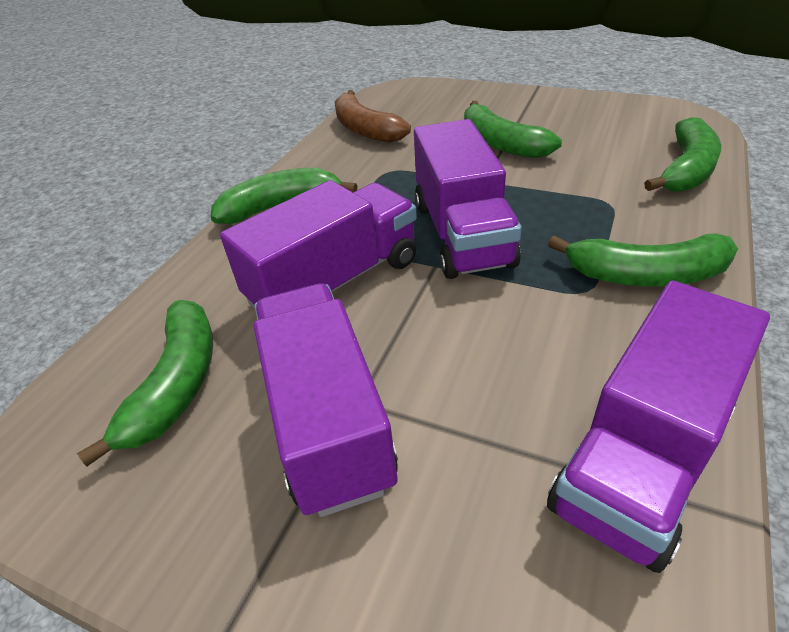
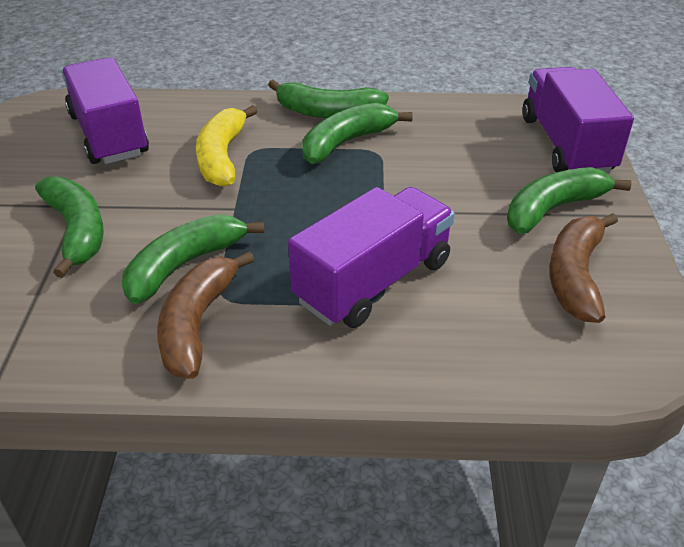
brown banana: [334,90,411,143] = 1 -> [157,251,255,379] [549,213,618,323] = 2
purple truck: [220,180,417,309] [254,283,398,517] [414,119,522,279] [547,281,770,573] = 4 -> [62,58,149,164] [288,187,455,328] [522,67,634,174] = 3
yellow banana: none = 0 -> [196,105,258,187] = 1

